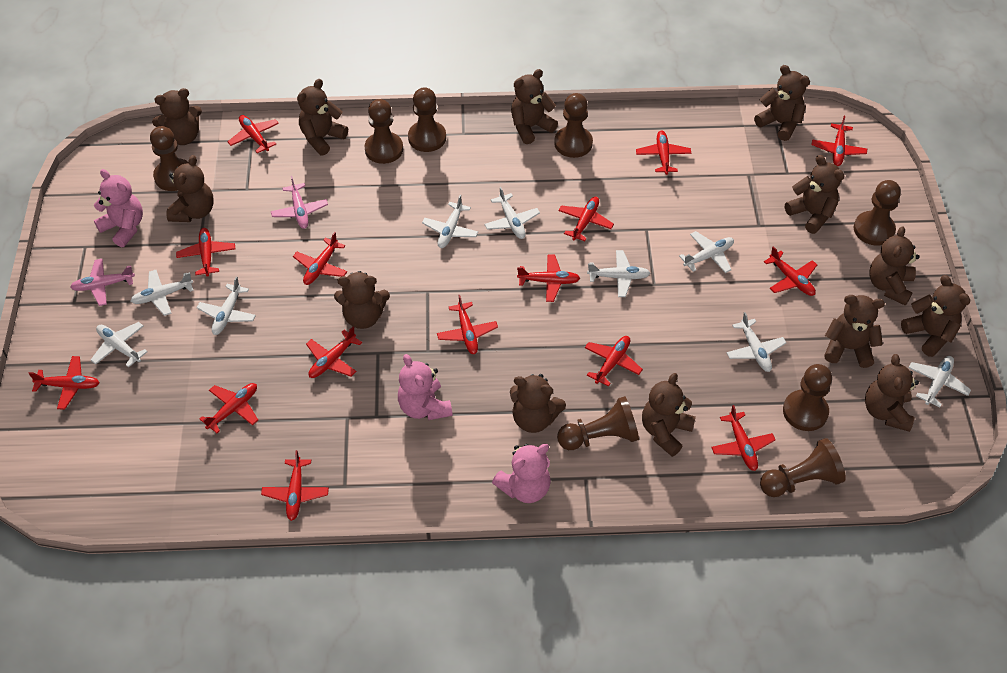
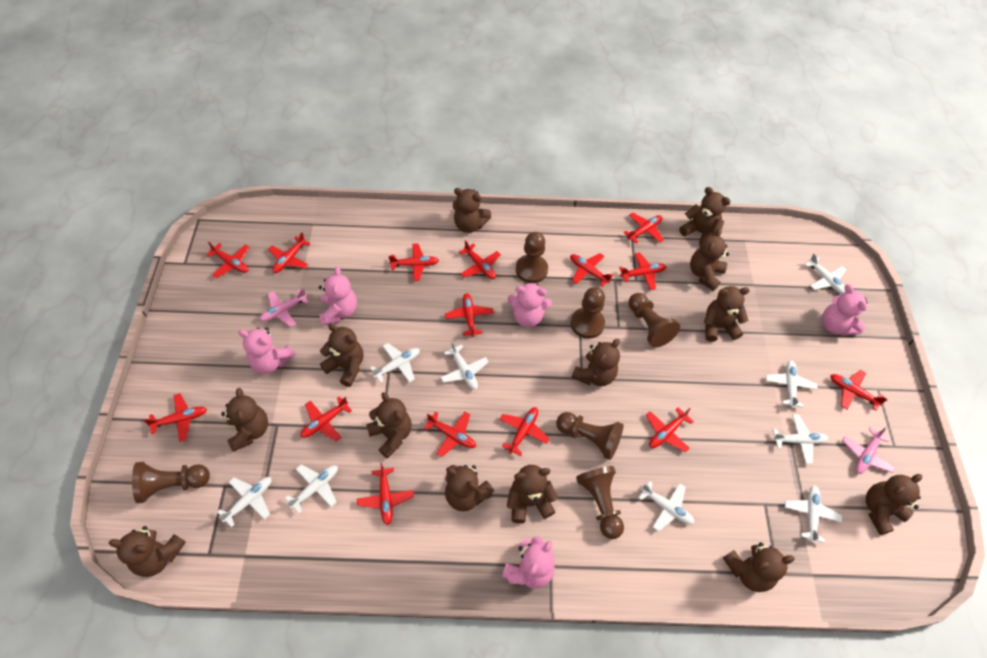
brown pawn: [150,126,189,191] [364,99,403,164] [408,87,446,152] [554,93,593,158] [557,396,639,450] [760,438,846,497] [783,364,832,431] [854,180,901,246] = 8 -> [132,462,210,503] [516,232,548,283] [556,412,624,460] [571,287,605,339] [576,466,624,539] [628,293,680,348] = 6
pink teddy bear: [94,169,143,247] [398,354,453,420] [492,444,551,503] = 3 -> [238,328,295,374] [319,266,357,326] [502,536,555,589] [508,282,552,327] [822,284,868,336] = 5

